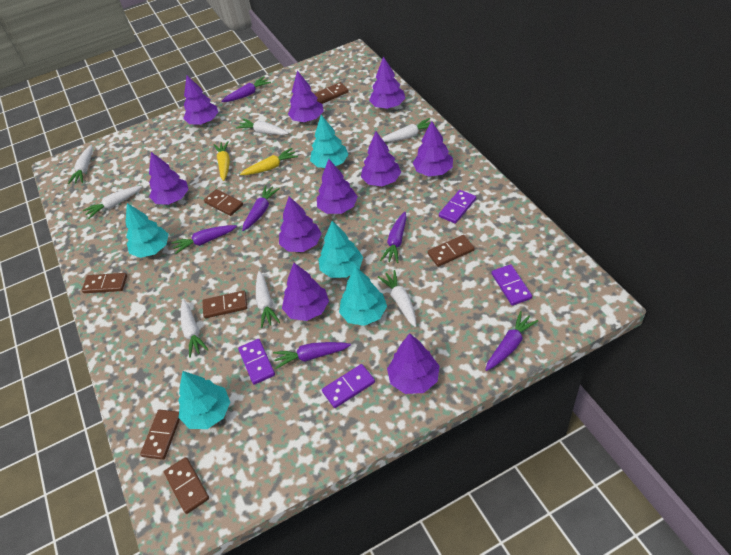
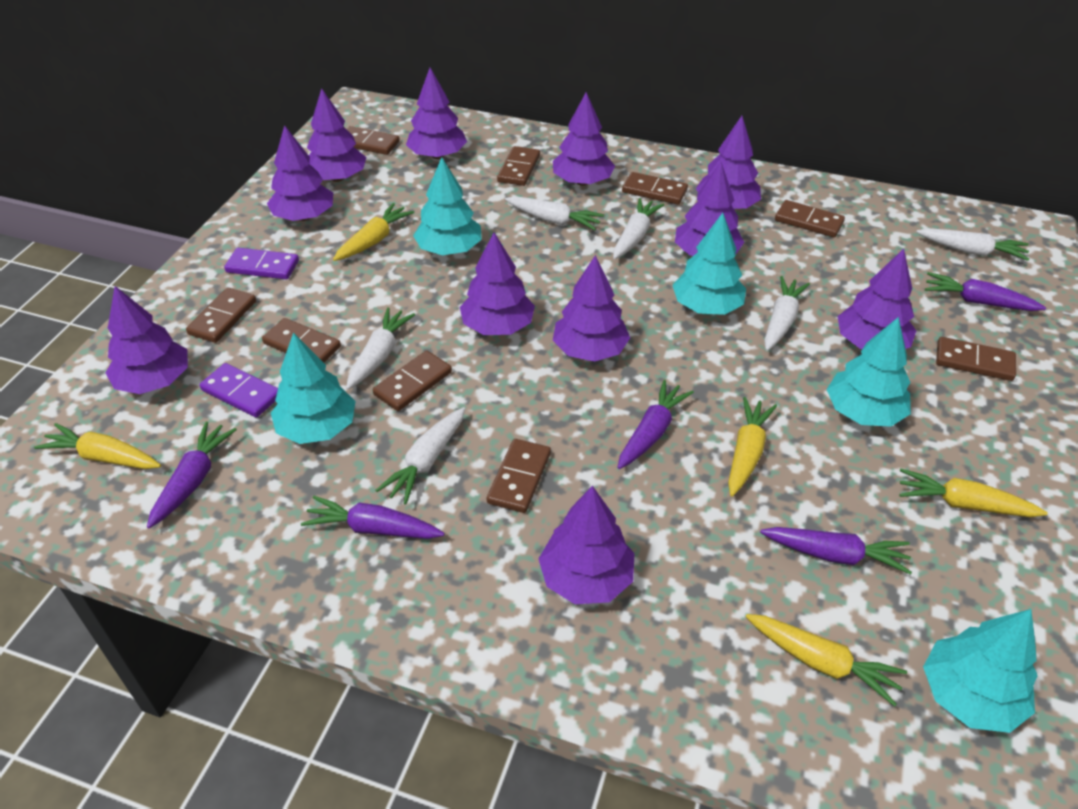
brown domino: [82,273,127,293] [140,410,180,460] [164,457,209,514] [203,290,247,318] [204,189,243,216] [314,82,349,104] [427,235,475,267] = 7 -> [186,288,256,343] [262,318,341,362] [347,126,400,155] [373,350,452,411] [486,439,551,513] [497,146,540,186] [622,172,688,205] [775,200,845,237] [936,337,1016,381] = 9
purple carrot: [172,225,237,254] [221,77,271,102] [242,185,280,231] [273,342,351,369] [380,212,407,263] [485,311,539,371] = 6 -> [147,422,237,528] [301,496,444,539] [617,380,694,469] [760,527,912,575] [925,272,1046,311] = 5
purple domino: [238,339,275,385] [322,364,375,408] [439,190,476,224] [492,264,532,305] = 4 -> [199,363,278,418] [224,248,299,279] = 2
purple tree: [149,152,189,205] [183,75,218,125] [279,196,322,252] [282,263,329,321] [288,71,324,122] [317,159,358,214] [361,132,401,186] [369,56,405,109] [387,333,440,394] [413,121,453,176] = 10 -> [105,286,188,394] [267,125,333,221] [307,88,367,182] [406,68,467,159] [460,232,535,335] [538,486,635,604] [553,92,615,186] [553,255,630,362] [675,162,744,256] [696,116,761,209] [838,249,916,349] = 11
white carrot: [68,145,93,184] [83,186,142,219] [181,299,209,358] [236,119,289,135] [256,271,280,328] [378,270,416,327] [382,118,437,142] = 7 -> [346,307,415,390] [375,407,465,505] [505,196,604,230] [613,198,664,259] [764,276,810,351] [916,228,1029,261] = 6
yellow carrot: [214,141,230,181] [240,148,298,175] = 2 -> [34,423,161,469] [333,203,414,261] [728,397,777,496] [746,614,907,707] [899,469,1048,517] = 5

